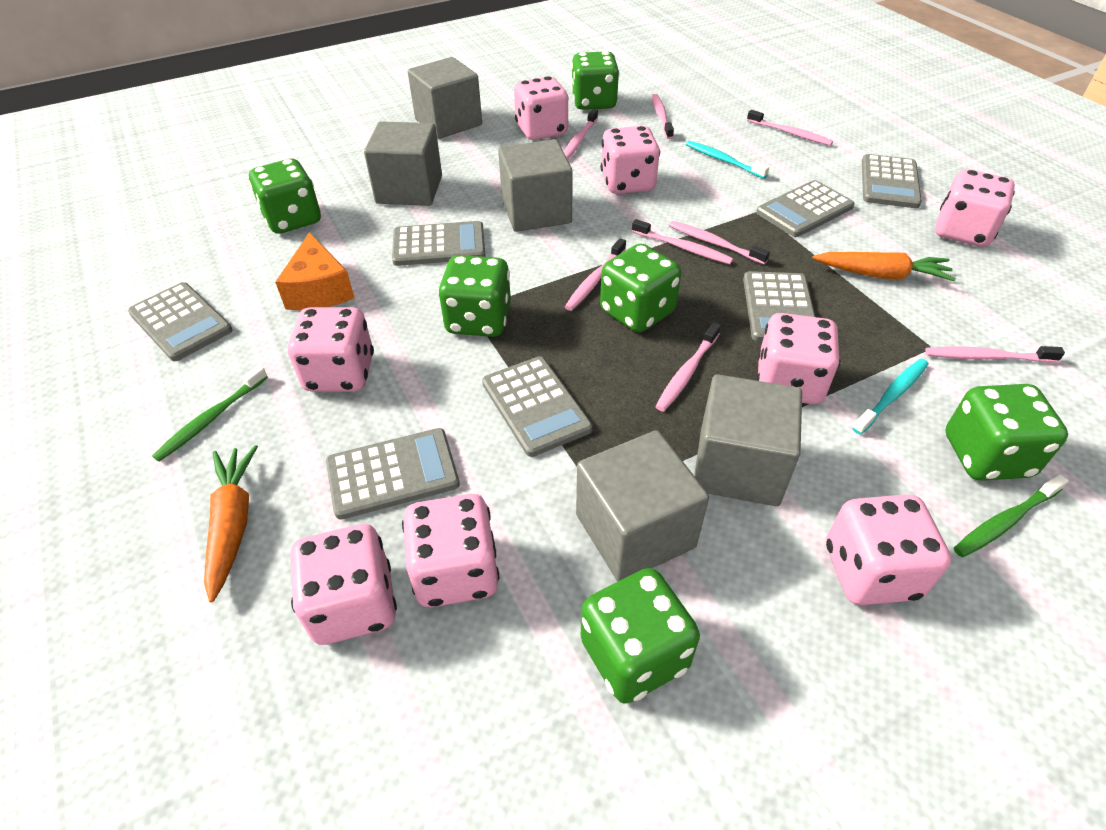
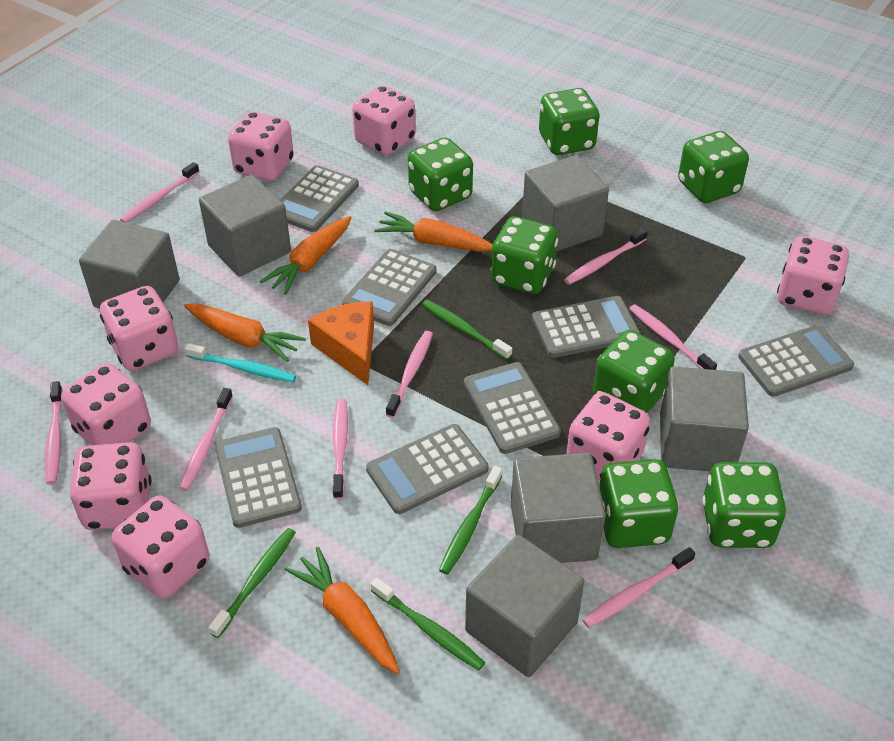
green dice: [249,159,321,234] [438,255,511,337] [571,51,619,110] [581,568,700,704] [600,244,681,333] [945,384,1068,481] = 6 -> [408,138,473,211] [491,216,558,294] [539,88,599,155] [593,330,675,413] [599,459,679,548] [678,131,749,203] [702,462,786,548] = 7
green toothbrush: [152,365,268,462] [954,474,1069,557] = 2 -> [208,528,296,638] [371,578,485,671] [422,299,512,360] [439,466,502,575] = 4
grey cube: [364,121,442,206] [408,57,482,139] [498,139,573,232] [576,430,709,581] [694,374,802,506] = 5 -> [79,220,180,308] [199,175,291,277] [465,535,584,677] [511,453,606,563] [522,155,609,251] [660,367,749,471] = 6
orange carrot: [204,445,258,603] [812,252,956,281] = 2 -> [184,304,306,362] [260,216,352,294] [285,547,400,674] [374,211,493,252] = 4
turquoise toothbrush: [686,141,769,179] [852,358,929,435] = 2 -> [184,343,296,383] = 1

